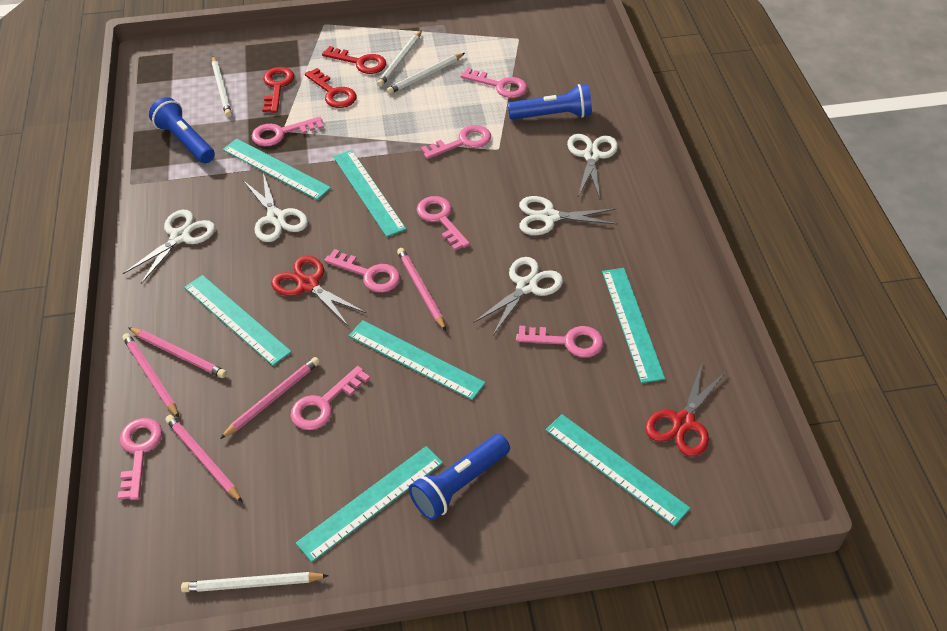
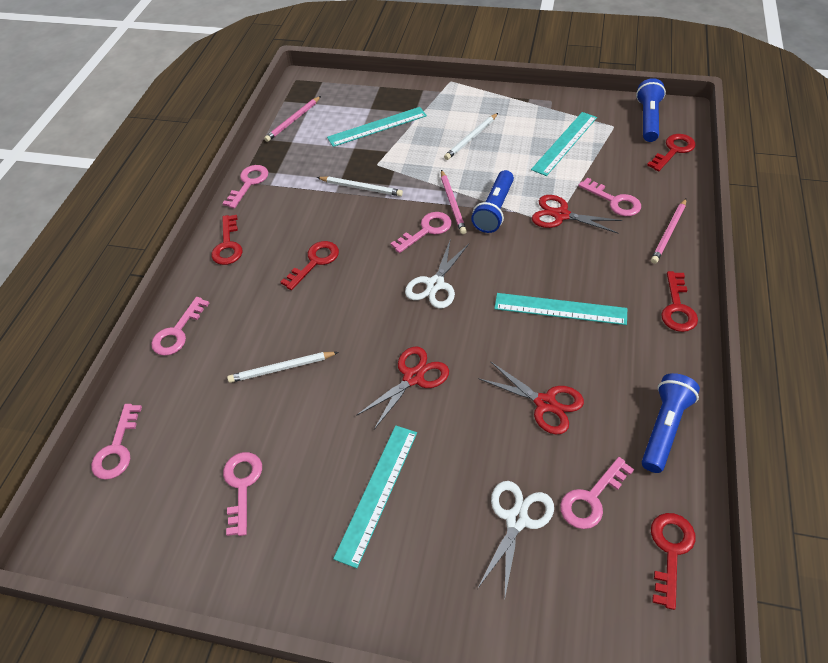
pink key: [118,418,162,500] [252,117,324,146] [290,366,370,430] [324,249,400,293] [417,196,470,251] [421,125,491,159] [461,68,527,98] [516,326,604,358] = 8 -> [91,404,142,480] [151,297,209,356] [223,165,268,209] [223,452,262,536] [390,212,452,253] [560,457,634,529] [578,178,641,216] = 7
pink pencil: [122,333,179,418] [128,327,227,378] [165,415,243,503] [220,357,320,439] [397,248,446,331] = 5 -> [264,96,321,142] [441,170,467,234] [651,199,686,264] = 3
red key: [262,67,294,113] [305,68,356,108] [322,46,386,74] = 3 -> [211,215,242,265] [280,241,339,290] [647,134,696,171] [651,513,696,610] [661,271,698,332] = 5
red scissors: [271,256,366,327] [645,364,726,457] = 2 -> [356,346,449,429] [478,361,584,434] [532,195,622,233] = 3
turquoise ruler: [184,275,292,366] [223,138,331,200] [296,446,443,562] [333,150,406,237] [349,320,486,400] [546,414,690,526] [602,268,665,383] = 7 -> [327,107,427,147] [333,425,417,568] [494,293,627,325] [531,112,597,176] = 4
white pencil: [181,572,329,593] [212,56,232,117] [377,30,422,87] [387,53,465,94] = 4 -> [227,352,339,383] [317,176,403,196] [444,113,498,160] = 3
white scissors: [123,210,215,284] [243,173,308,242] [473,257,563,335] [519,196,618,235] [567,134,618,199] = 5 -> [405,241,469,309] [477,481,554,596] = 2

